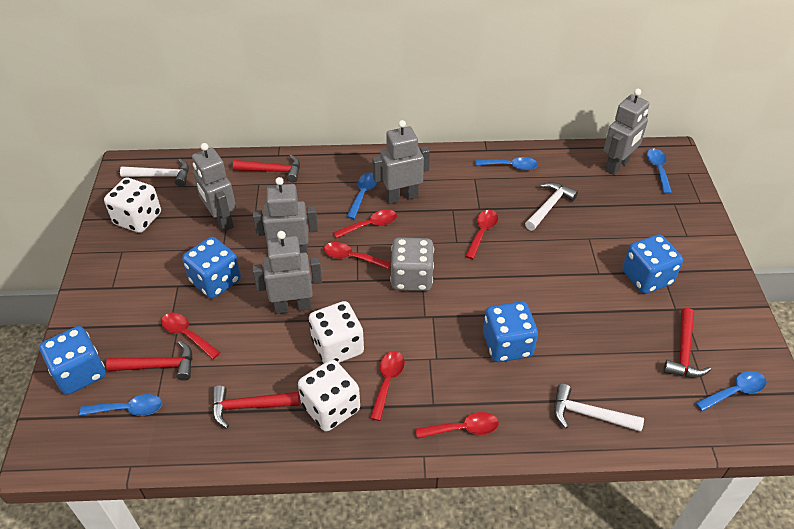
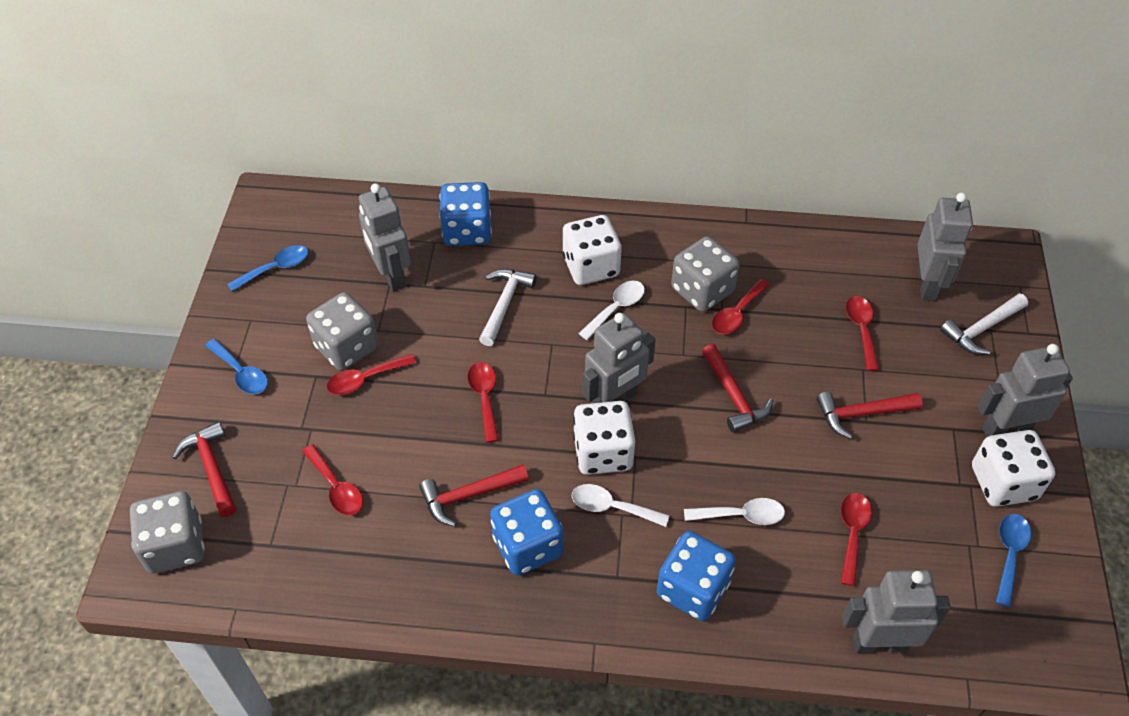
blue dice: [40,326,106,395] [182,237,241,299] [483,301,538,362] [622,234,683,294] = 4 -> [439,182,492,246] [490,489,564,576] [657,531,736,621] = 3
blue spoon: [79,394,162,416] [347,173,377,219] [475,157,538,170] [647,149,672,194] [696,371,767,412] = 5 -> [205,339,268,394] [227,245,308,291] [996,514,1031,607] = 3
grey dice: [390,237,434,291] = 1 -> [130,491,205,574] [306,292,379,371] [671,236,740,312] = 3
white hammer: [120,159,189,187] [525,182,578,231] [554,384,644,432] = 3 -> [479,269,537,346] [940,294,1028,355] = 2
white spoon: none = 0 -> [572,484,670,527] [578,281,645,340] [684,498,785,525] = 3

